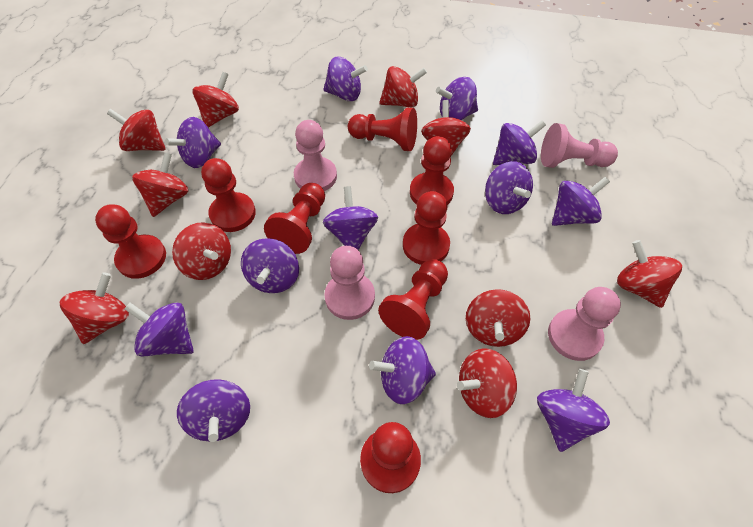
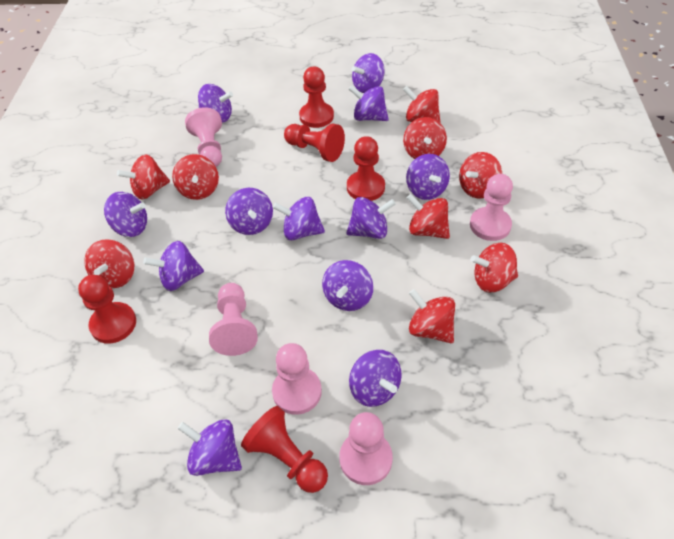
pink pawn: [294,120,337,191] [324,246,375,320] [541,123,618,168] [548,287,621,361] = 4 -> [185,107,222,167] [209,283,258,356] [272,343,322,415] [339,412,393,485] [470,174,513,241] = 5
red pawn: [95,204,166,279] [201,158,256,232] [264,183,325,254] [348,108,417,151] [360,422,421,493] [378,259,448,340] [403,191,450,265] [410,136,454,205] = 8 -> [78,275,136,344] [241,406,328,493] [284,123,345,162] [299,67,334,128] [347,136,385,201] = 5
red spinning top: [60,272,129,344] [107,109,166,151] [132,152,188,217] [172,222,231,280] [192,72,239,128] [379,66,427,108] [421,100,471,157] [457,348,517,418] [466,289,531,347] [617,240,682,308] = 10 -> [85,239,134,288] [117,154,170,200] [172,154,219,200] [403,86,441,123] [403,117,447,159] [406,194,450,239] [409,289,455,343] [459,152,502,198] [471,243,518,292] = 9

